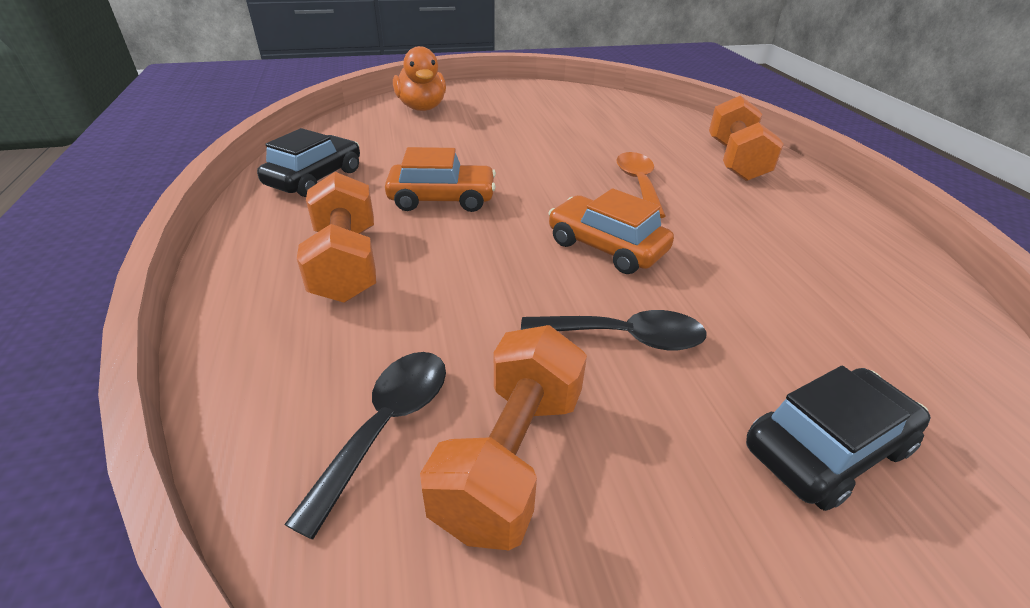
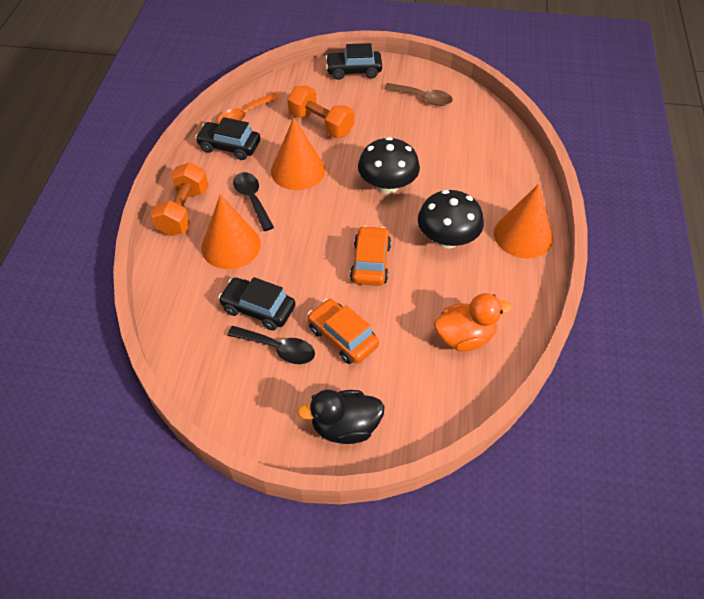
black car: [257,128,360,197] [746,366,931,511] = 2 -> [195,117,260,160] [218,277,295,330] [325,43,382,80] = 3
black duck: none = 0 -> [297,390,385,444] = 1
black mushroom: none = 0 -> [358,137,420,194] [418,190,484,248] = 2
brown spoon: none = 0 -> [384,83,453,106] = 1
orange cone: none = 0 -> [201,194,261,269] [271,117,325,190] [494,184,553,259] = 3
orange dumbbell: [297,172,376,303] [420,325,587,550] [709,95,784,181] = 3 -> [151,162,208,236] [287,86,354,138] = 2

